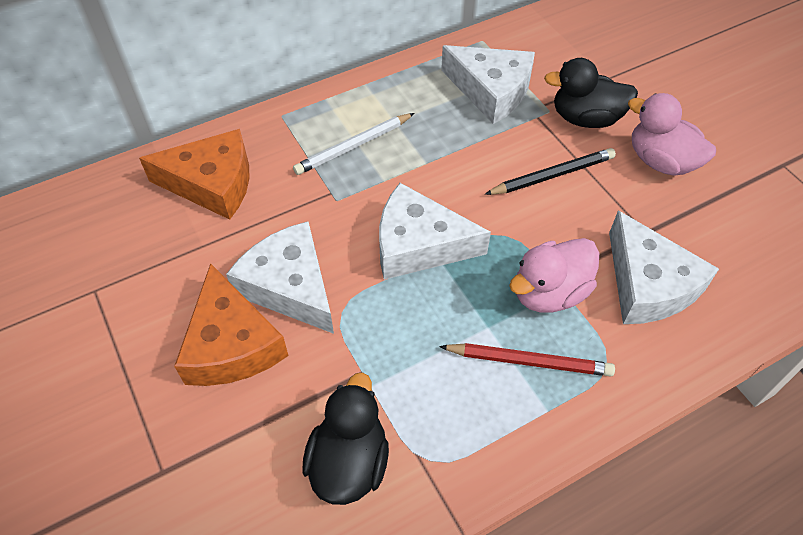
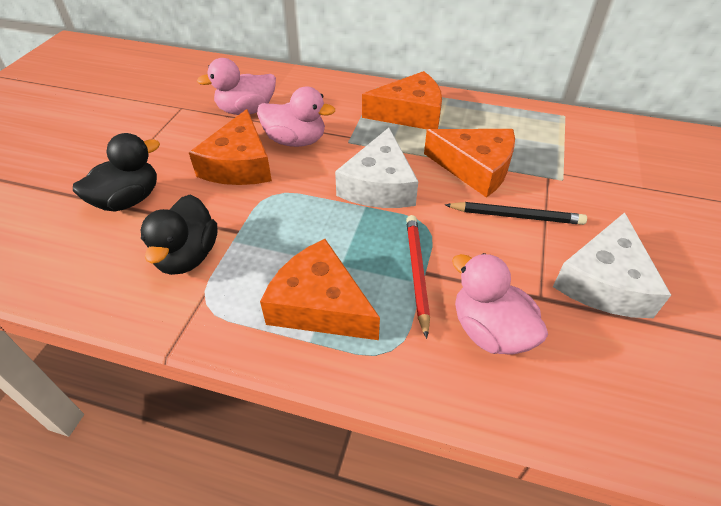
orange cheese: [139,129,249,220] [174,263,289,386] = 2 -> [189,109,272,185] [260,239,380,340] [362,71,442,129] [424,129,515,198] = 4
pink duck: [509,238,599,313] [628,93,716,176] = 2 -> [197,58,276,115] [257,87,335,147] [452,253,548,354] = 3
white cheese: [226,221,334,334] [379,183,491,280] [441,45,535,124] [609,210,719,324] = 4 -> [335,128,418,208] [553,212,671,318] = 2
white pencil: [293,113,414,175] = 1 -> none = 0

